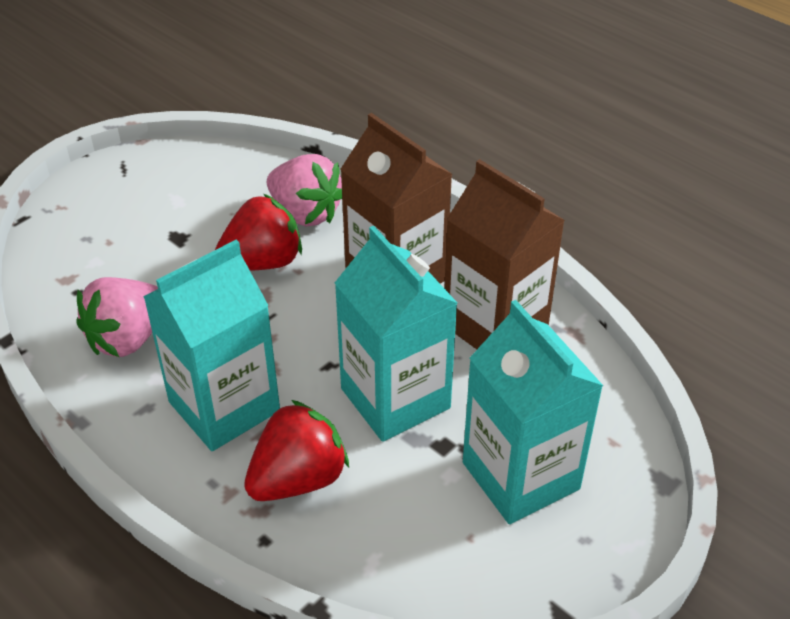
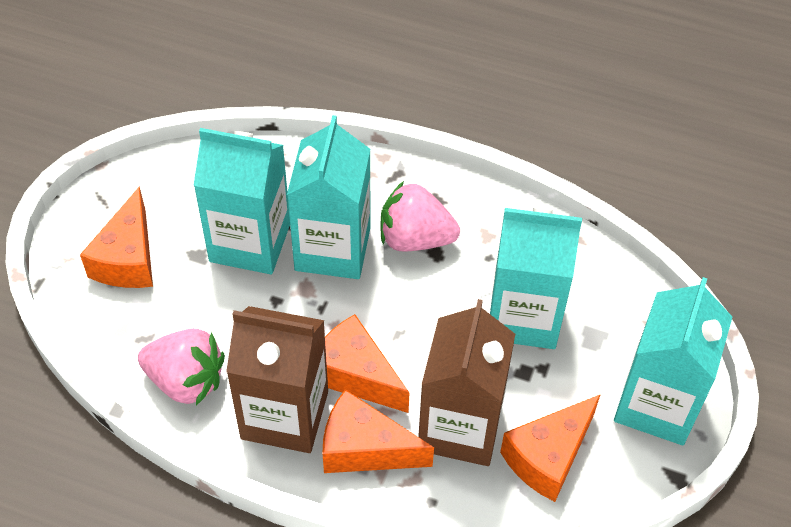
orange cheese: none = 0 -> [80,186,153,288] [323,389,434,473] [325,314,409,413] [500,394,601,502] = 4
red strawberry: [215,194,302,271] [244,400,349,501] = 2 -> none = 0
turquoise carton: [143,240,280,451] [335,226,457,442] [463,300,603,524] = 3 -> [193,128,290,274] [287,115,371,279] [490,207,582,349] [614,277,732,445] = 4

